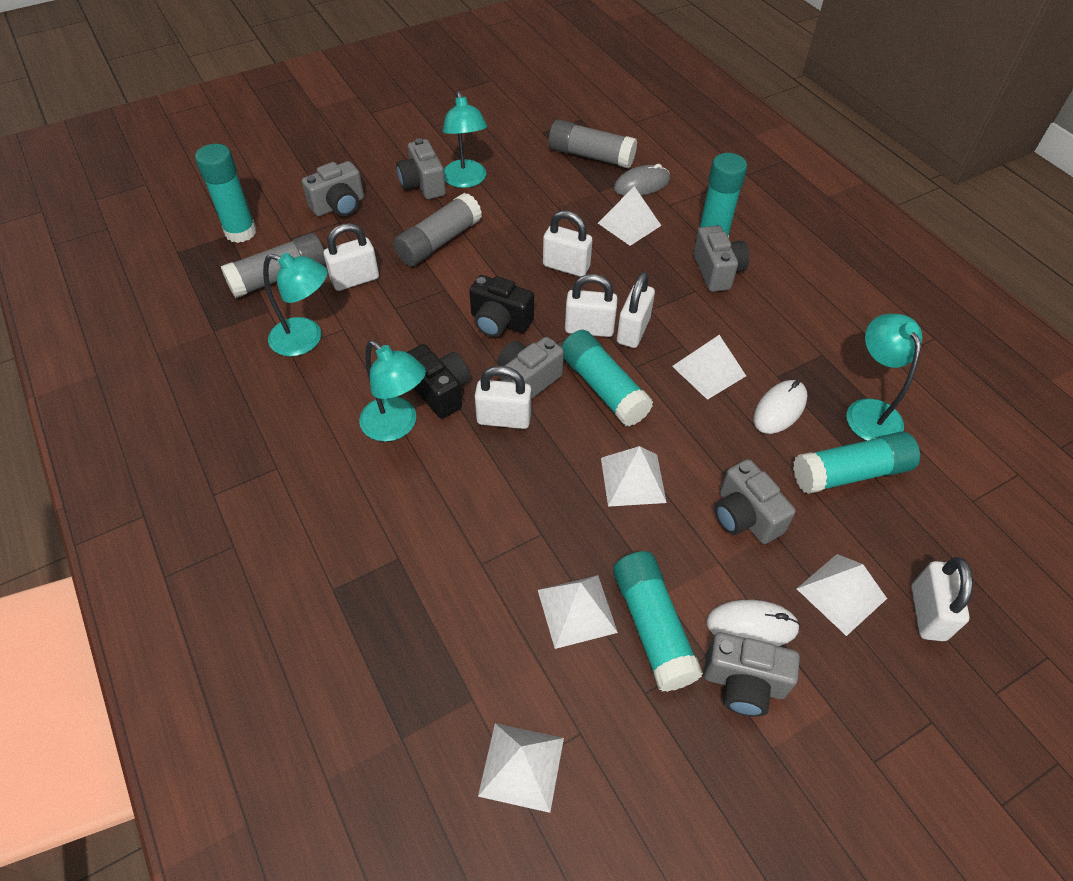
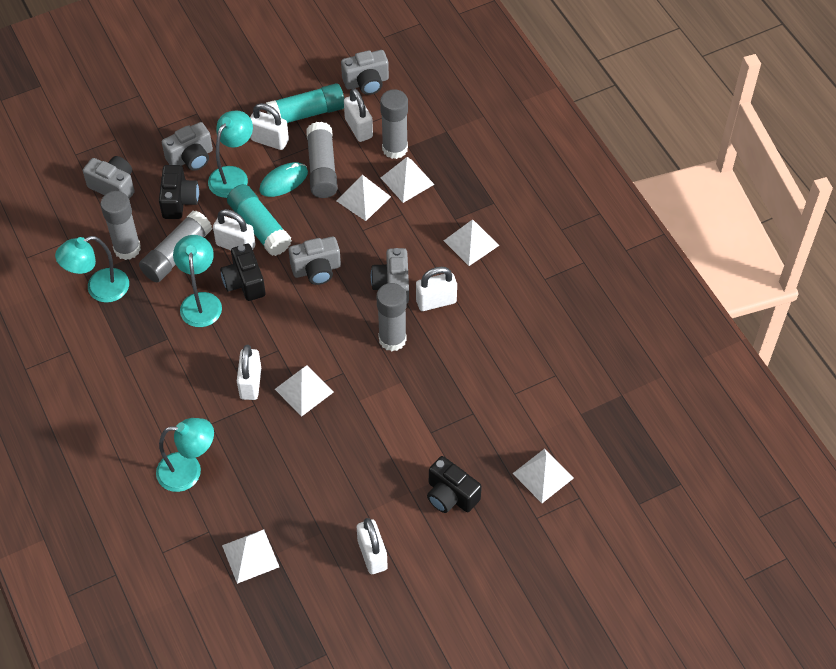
black camera: [407,344,470,419] [469,275,534,337] = 2 -> [159,165,199,219] [220,244,265,301] [427,456,482,513] = 3
grey camera: [302,161,364,216] [396,138,446,199] [498,337,564,399] [694,225,749,292] [704,632,800,717] [714,459,796,544] = 6 -> [83,156,135,199] [162,122,213,171] [289,236,341,285] [341,50,389,95] [371,248,409,303] = 5
grey glue stick: [221,233,326,298] [393,193,482,266] [548,119,637,168] = 3 -> [101,191,141,260] [139,210,212,282] [306,122,338,198] [377,283,407,351] [380,89,408,159] = 5
grey mouse: [614,164,670,196] = 1 -> none = 0
turquoise glue stick: [195,144,256,243] [561,330,653,426] [613,551,703,692] [697,153,747,238] [793,431,920,494] = 5 -> [227,184,292,256] [266,83,344,123] = 2
turquoise mouse: none = 0 -> [259,162,308,197] = 1
white mouse: [706,600,800,646] [753,380,807,434] = 2 -> none = 0

